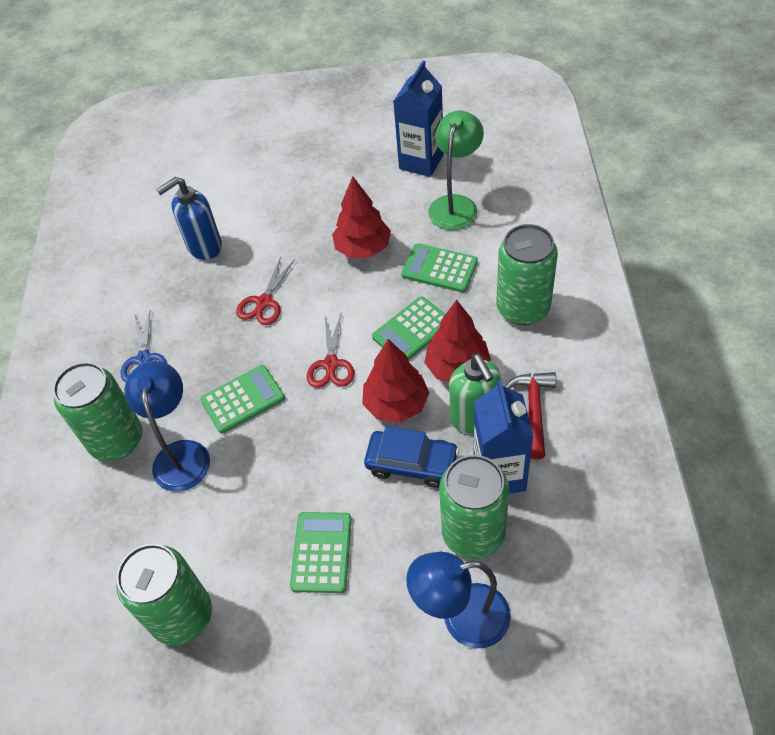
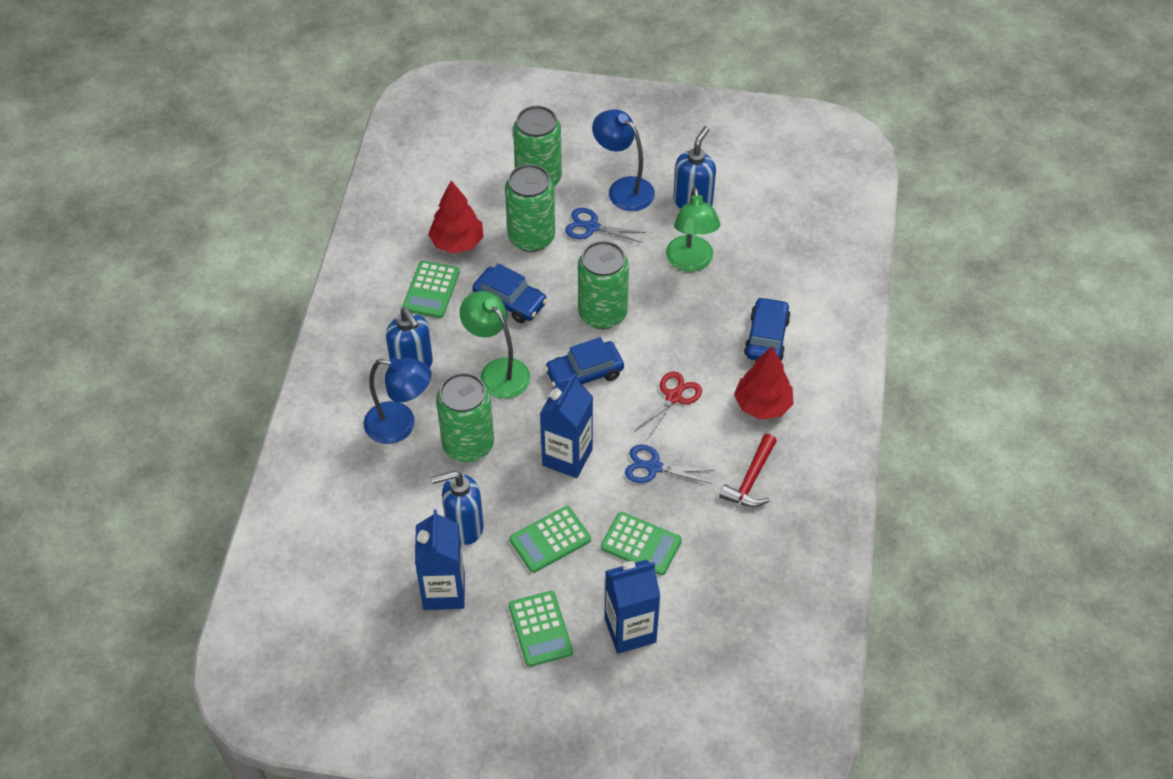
blue car: [364,426,459,488] = 1 -> [472,264,547,323] [544,337,624,387] [744,297,791,361] = 3
blue carton: [393,61,444,177] [474,379,533,494] = 2 -> [415,509,465,610] [540,373,593,478] [605,560,660,654] = 3
blue scissors: [121,309,167,383] = 1 -> [565,208,646,243] [625,445,715,484] = 2
blue soap dispenser: [156,177,222,260] = 1 -> [386,307,433,368] [431,471,484,545] [674,126,716,209] = 3
green lamp: [428,110,484,230] = 1 -> [460,291,531,399] [666,187,720,272] = 2
green soap dispenser: [449,354,501,433] = 1 -> none = 0
red scissors: [236,257,295,325] [307,314,354,388] = 2 -> [635,371,702,439] = 1
red tree: [332,176,391,258] [362,339,429,423] [424,300,491,382] = 3 -> [428,180,484,254] [734,347,793,420] = 2

